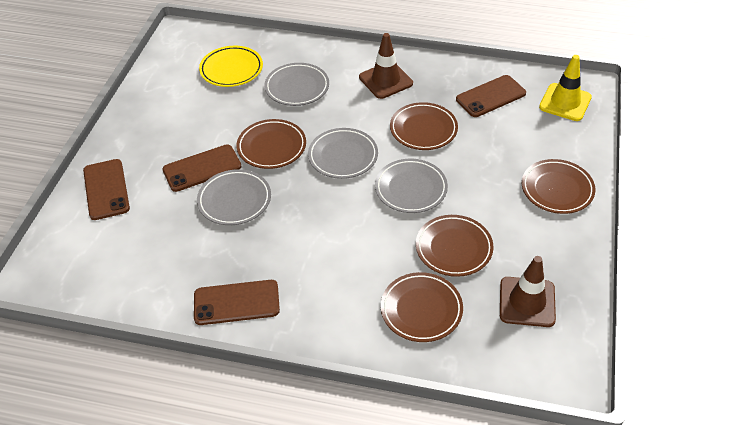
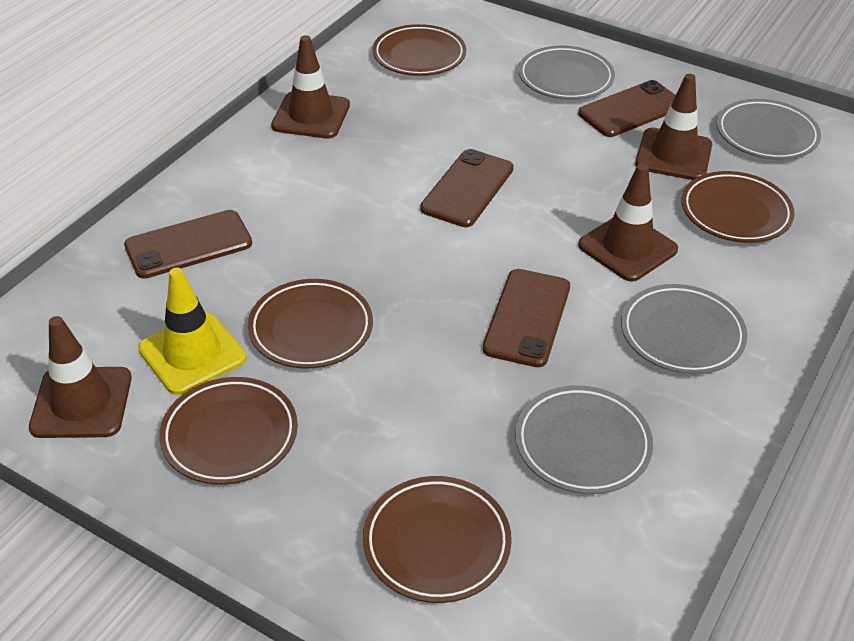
brown traffic cone: [359,33,413,99] [500,256,556,327] = 2 -> [29,316,132,438] [271,35,350,139] [578,164,678,282] [635,74,712,180] = 4
yellow plate: [199,46,263,87] = 1 -> none = 0

